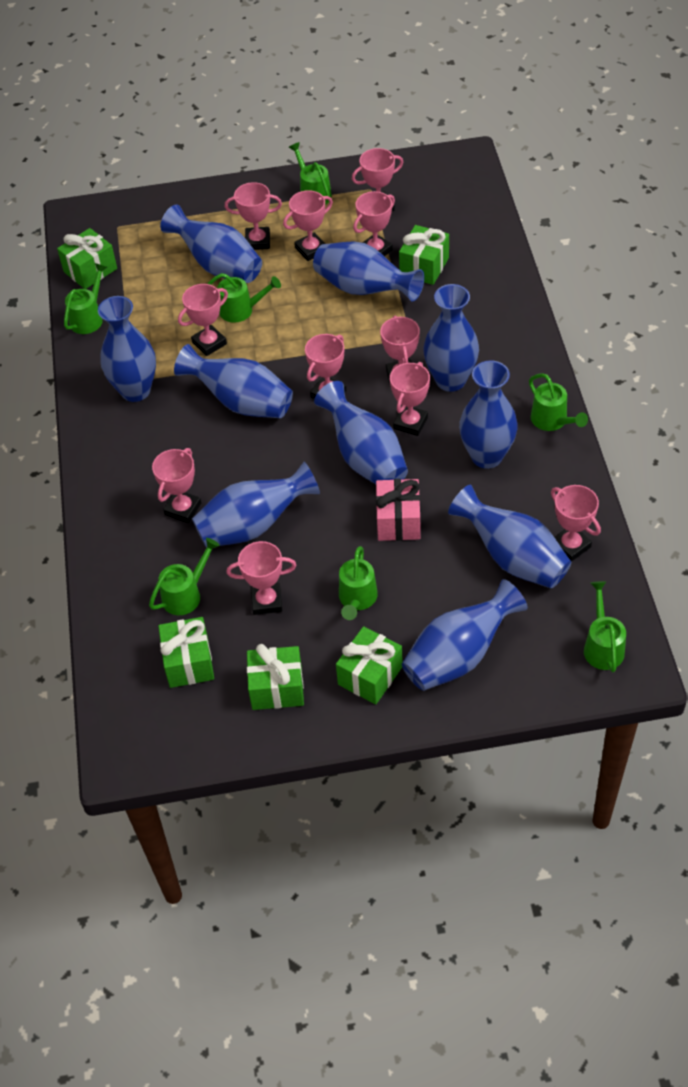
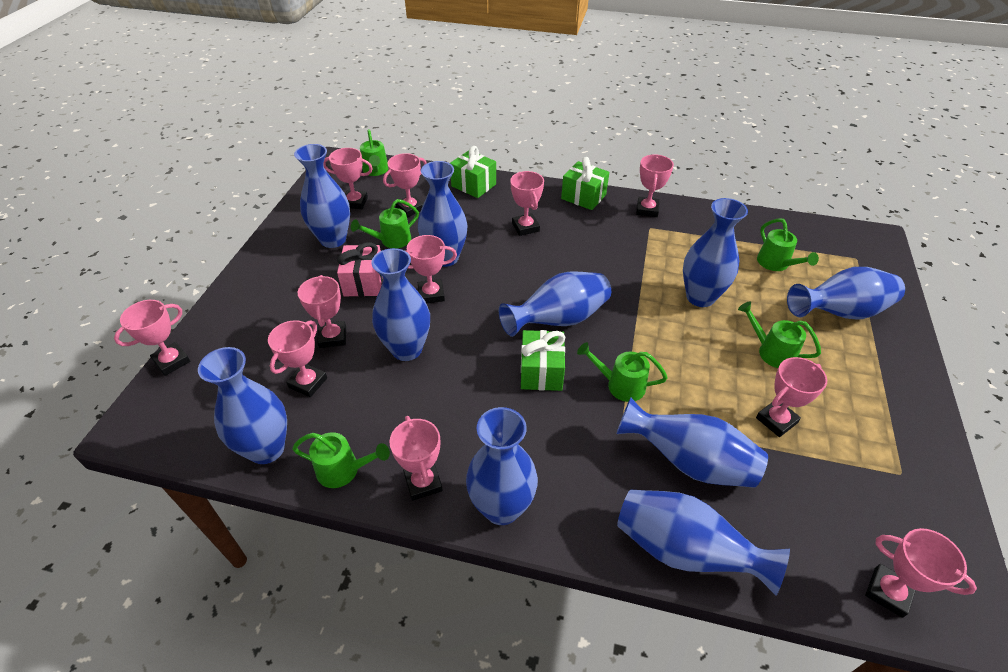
green gift: [57,228,117,289] [158,617,214,688] [247,644,304,710] [336,626,403,704] [399,225,449,285] = 5 -> [450,146,496,198] [521,330,565,391] [561,157,609,210] = 3
green watering can: [64,263,107,334] [149,538,220,615] [207,273,281,323] [288,142,332,205] [339,546,378,620] [529,373,588,431] [584,581,626,672] = 7 -> [292,432,390,488] [351,199,419,248] [360,129,388,176] [577,342,668,402] [738,301,821,368] [757,218,819,271] = 6

